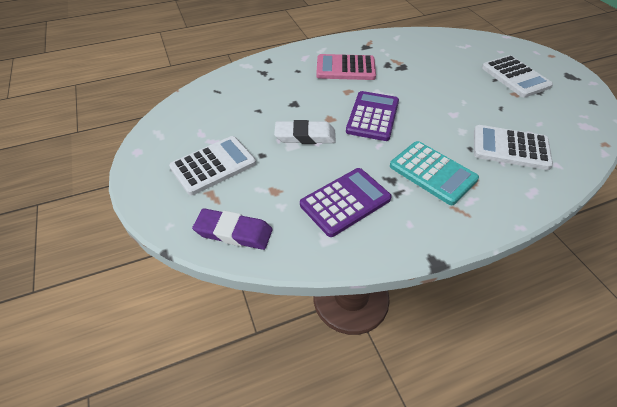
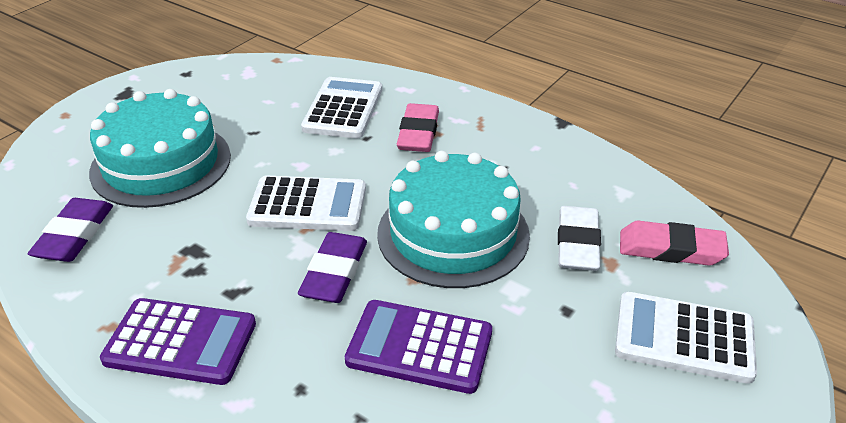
pink calculator: [316,54,376,80] = 1 -> none = 0
pink eraser: none = 0 -> [397,103,439,152] [620,220,729,266] = 2
purple eraser: [192,208,273,250] = 1 -> [27,198,113,262] [298,232,367,303] = 2
turquoise cake: none = 0 -> [89,89,231,208] [377,151,530,288] = 2
turquoise calculator: [390,141,479,205] = 1 -> none = 0

